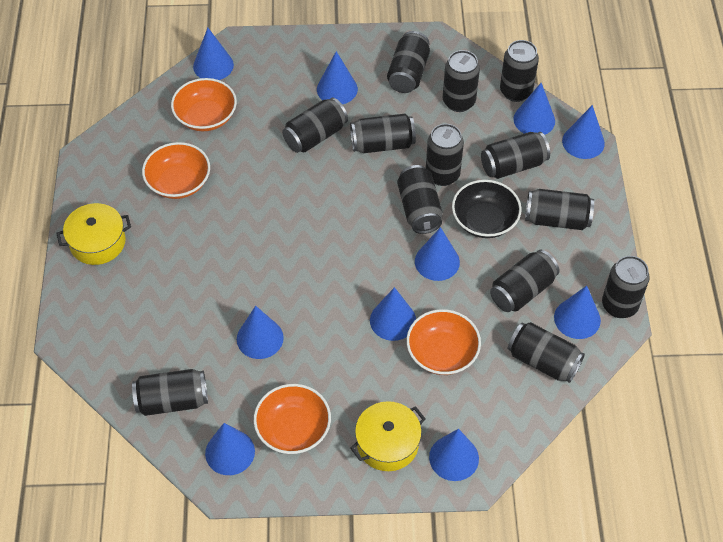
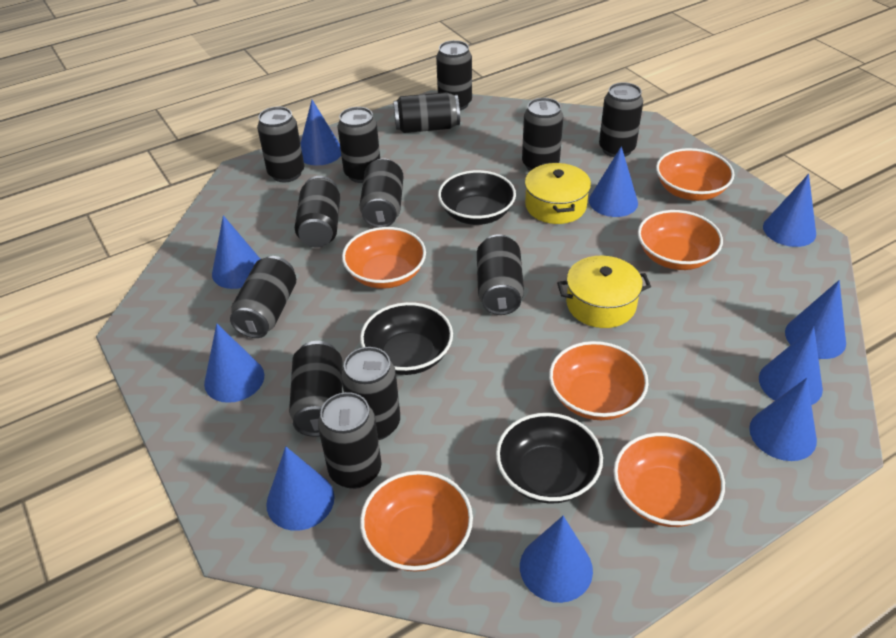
black bowl: [452,180,522,238] = 1 -> [360,302,453,375] [438,170,516,225] [496,413,603,504] = 3
orange bowl: [142,142,210,199] [171,78,237,131] [254,384,331,454] [406,309,481,375] = 4 -> [342,227,426,289] [360,471,473,572] [549,341,649,420] [613,432,725,527] [638,210,723,270] [656,148,734,201] = 6

